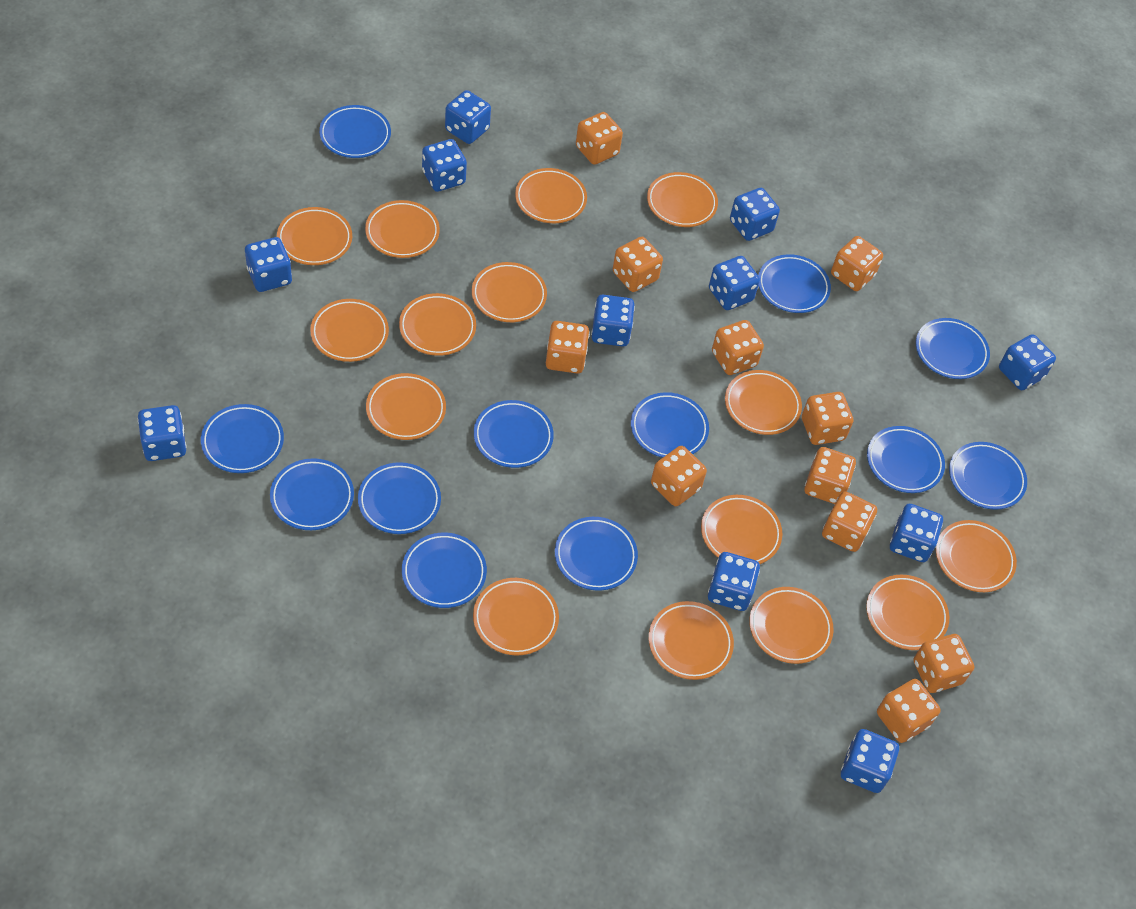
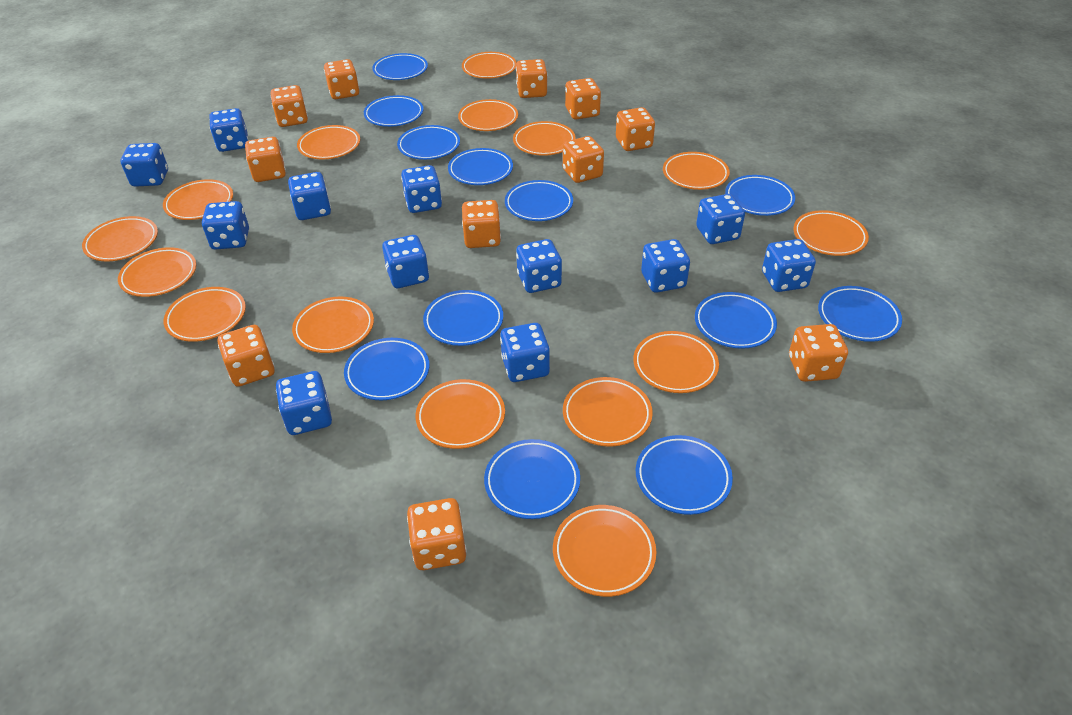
blue dice: [138,405,187,461] [245,237,292,292] [422,139,467,192] [445,90,491,144] [591,295,635,347] [708,552,760,611] [709,256,760,310] [730,188,780,241] [841,729,899,793] [890,504,943,562] [999,334,1056,390] = 11 -> [120,143,168,187] [202,201,249,250] [209,108,249,152] [276,371,332,435] [288,172,331,220] [382,235,429,288] [401,165,442,213] [500,323,550,382] [516,239,562,293] [641,239,690,293] [696,194,745,244] [762,239,816,292] = 12

